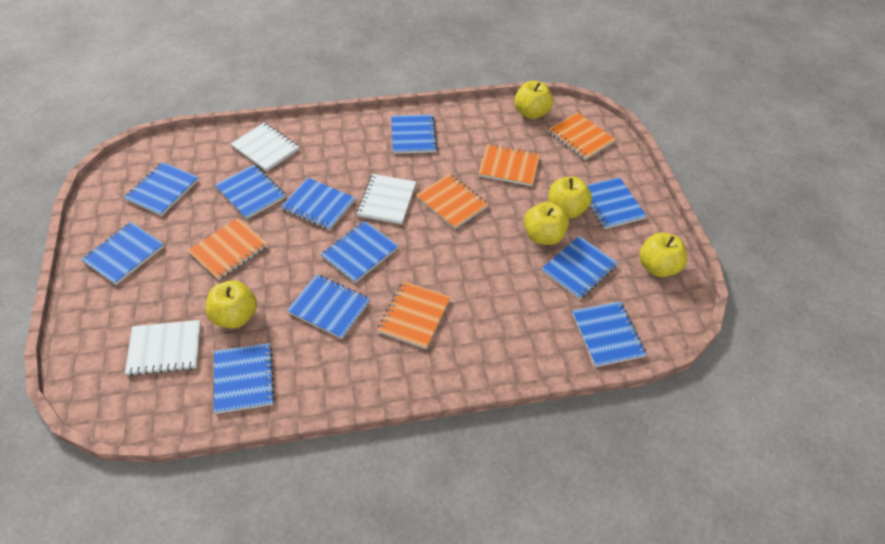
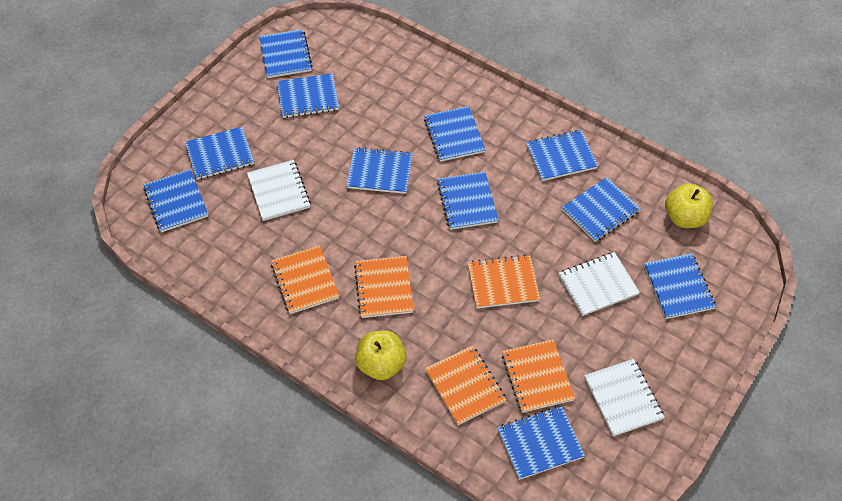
yellow apple: [206,280,257,329] [514,81,553,119] [524,202,569,245] [548,176,592,219] [640,233,688,277] = 5 -> [355,330,406,380] [665,183,713,228] = 2

